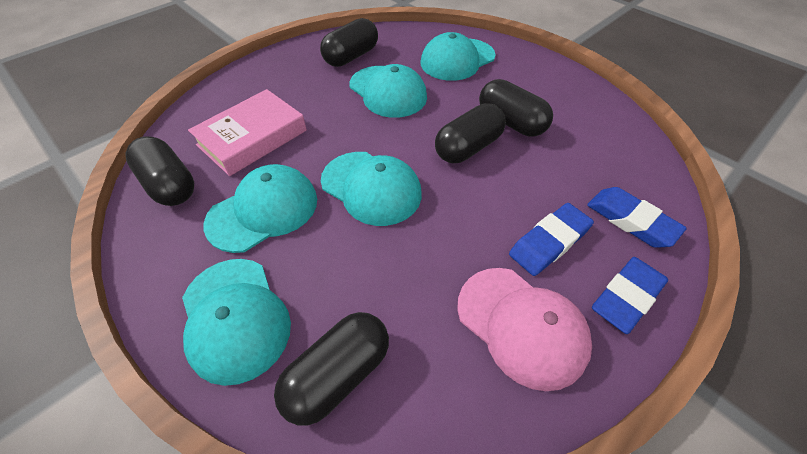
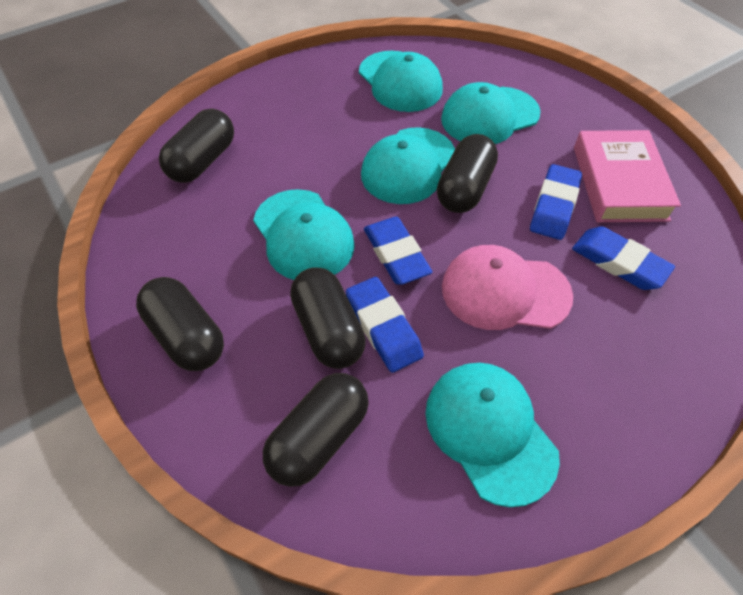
blue eraser: [509,203,594,276] [587,187,687,248] [592,257,668,334] = 3 -> [346,277,424,373] [364,217,432,285] [530,164,582,240] [572,226,675,290] = 4

